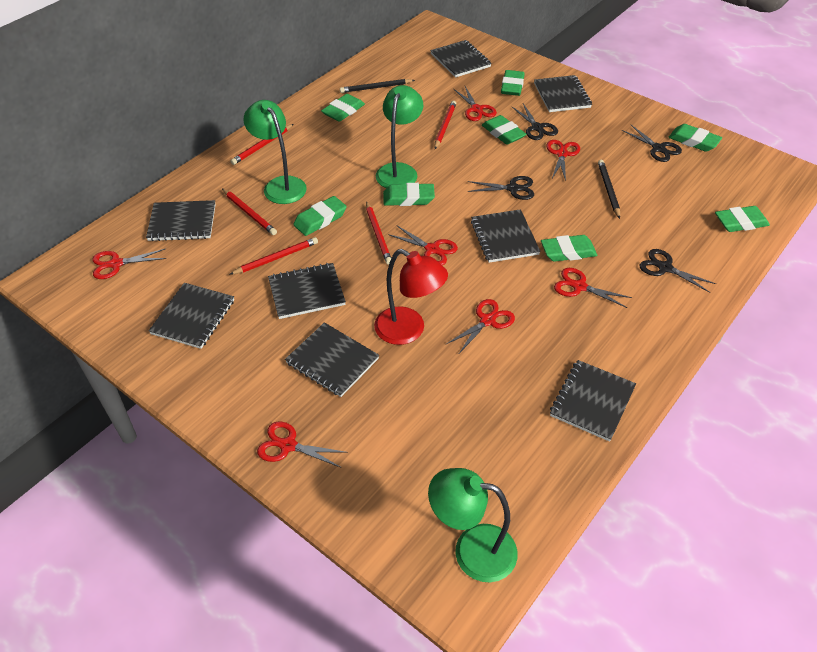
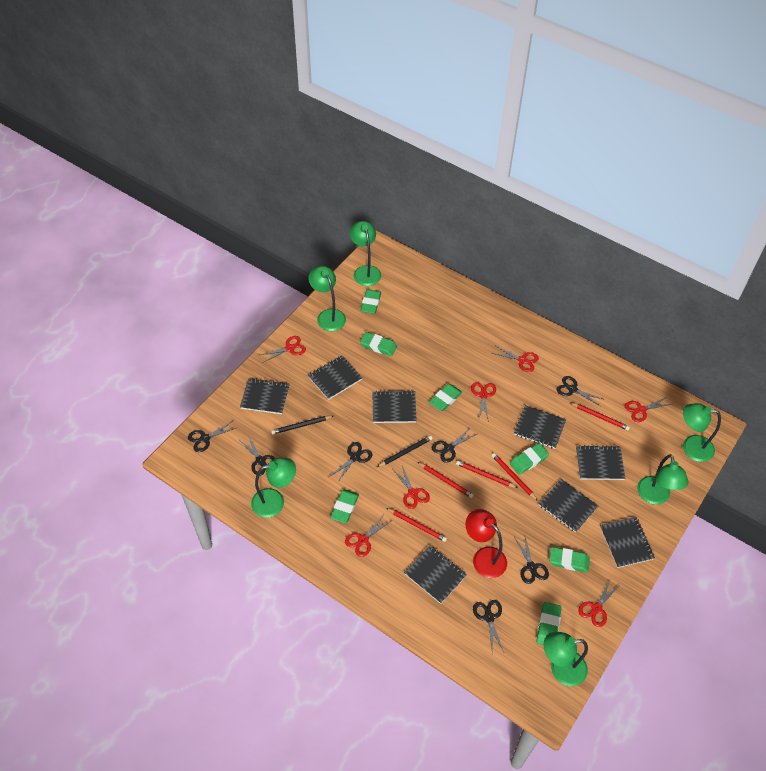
black scissors: [468,176,534,200] [511,104,558,140] [622,125,682,162] [640,249,716,293] = 4 -> [188,421,236,452] [240,435,275,476] [329,442,372,483] [432,427,477,463] [473,600,504,653] [514,536,549,584] [556,376,605,406] = 7
green eraser: [293,196,347,236] [321,94,365,122] [383,183,435,206] [482,115,526,145] [501,70,525,96] [541,235,597,262] [668,124,722,152] [715,206,770,232] = 8 -> [330,489,359,523] [360,289,381,314] [360,332,397,356] [429,384,462,411] [510,443,549,475] [537,602,562,645] [549,547,590,573] = 7
green lamp: [243,100,307,204] [376,85,423,188] [428,468,518,582] = 3 -> [251,457,296,518] [308,266,346,331] [350,221,381,286] [543,632,588,686] [637,454,688,505] [683,403,721,462] = 6

